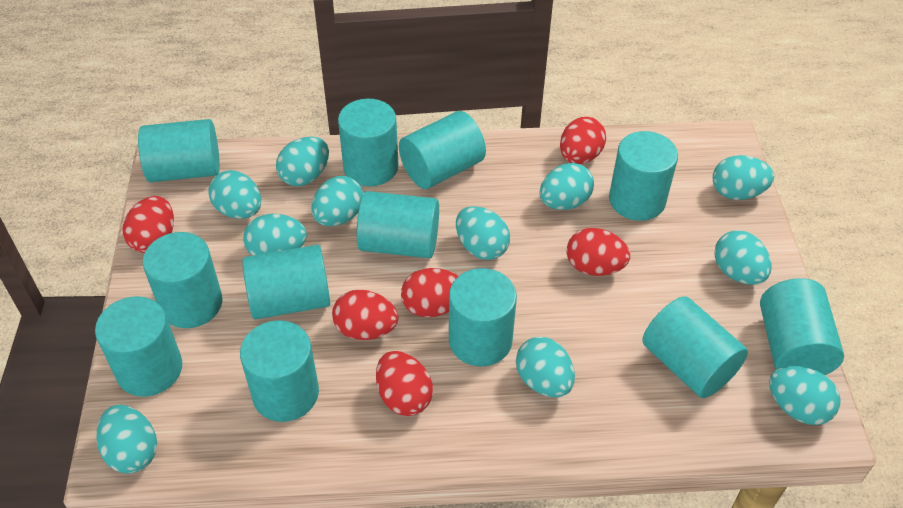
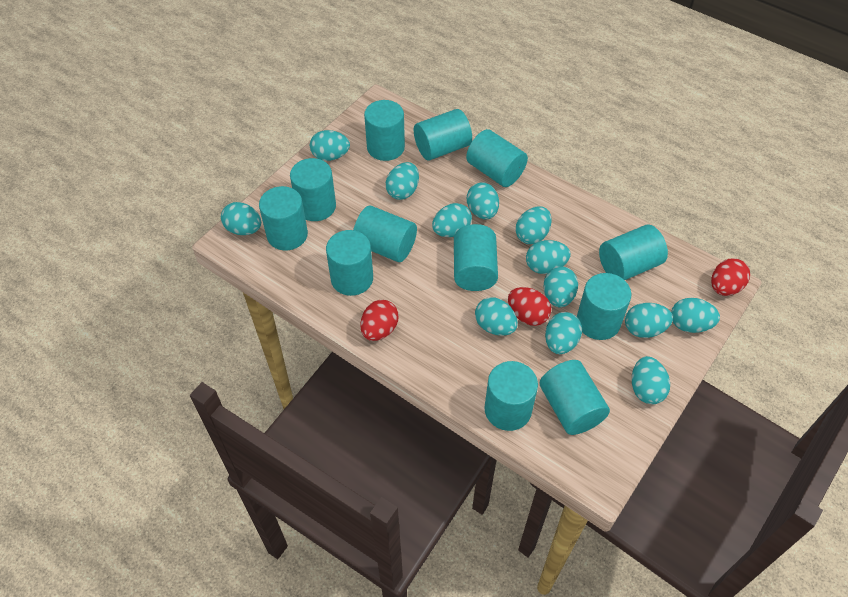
red egg: [122,196,174,253] [332,290,398,340] [376,351,433,416] [401,268,458,318] [560,117,606,164] [567,228,630,276] = 6 -> [361,300,398,341] [508,287,551,326] [711,258,750,296] = 3
turquoise egg: [97,405,157,474] [208,170,261,219] [243,214,307,256] [276,137,329,186] [311,176,363,226] [456,206,510,260] [516,337,575,397] [540,163,594,210] [713,155,774,200] [714,230,772,285] [769,366,841,425] = 11 -> [221,202,261,235] [310,130,350,161] [386,162,419,200] [432,203,472,237] [467,182,499,219] [475,297,518,336] [515,206,552,244] [526,240,571,274] [543,266,578,307] [545,312,582,354] [625,303,673,338] [632,356,670,404] [671,298,720,333] = 13

